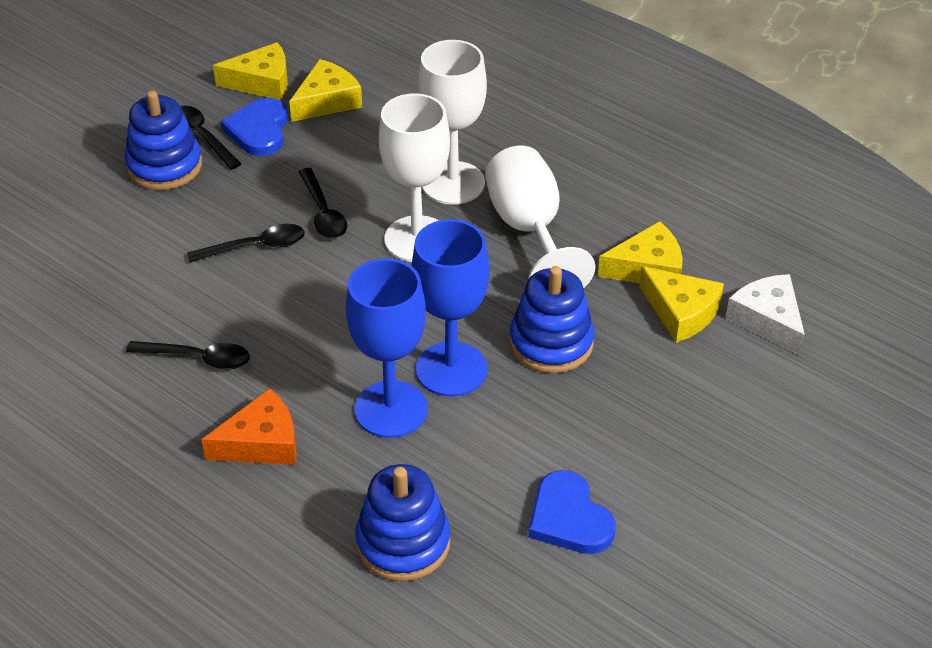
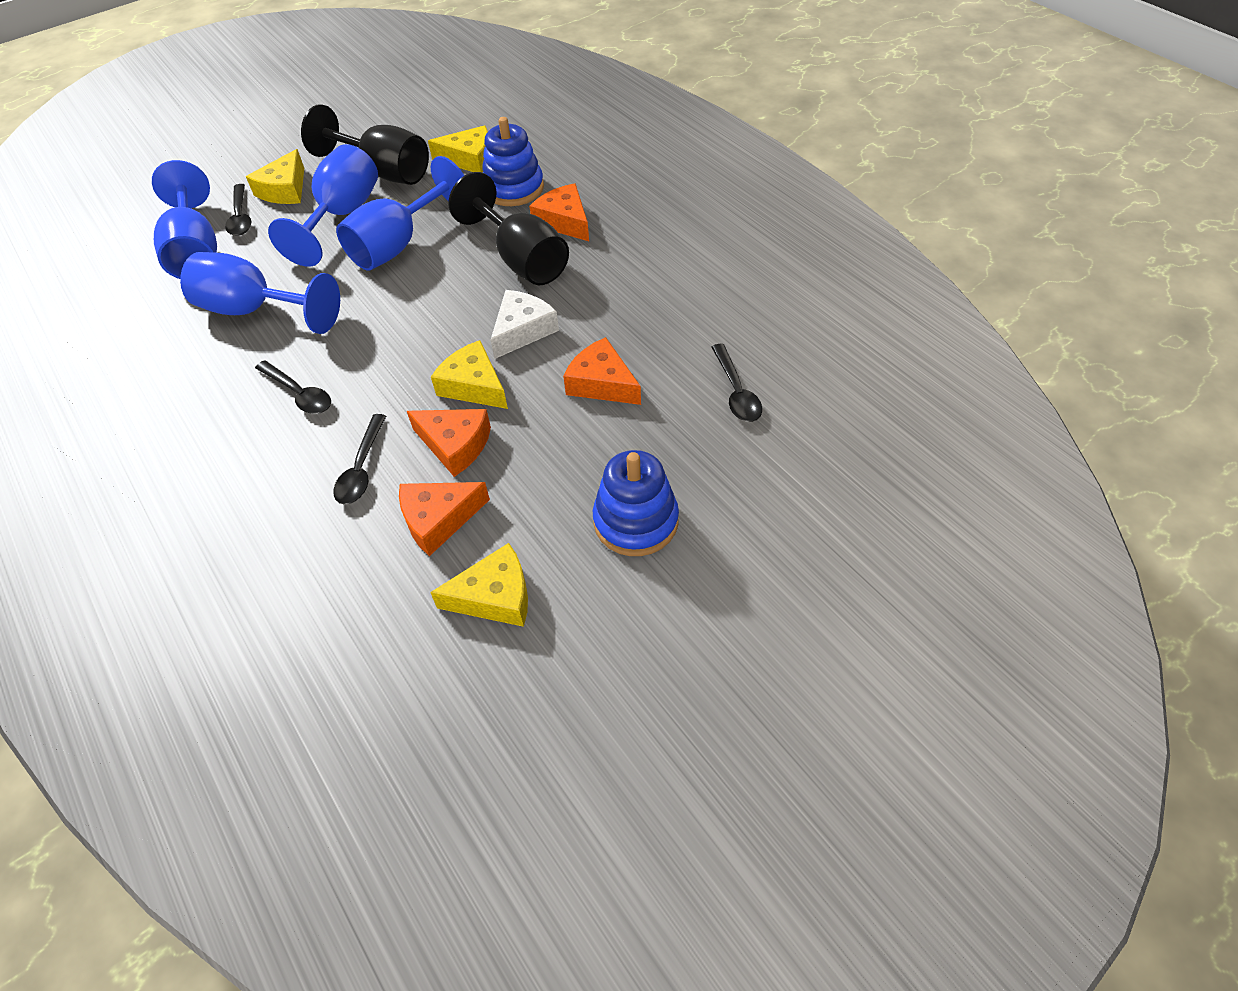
black goblet: none = 0 -> [301,104,429,185] [449,172,569,285] = 2
blue goblet: [346,258,428,438] [412,219,489,397] = 2 -> [152,160,217,279] [180,252,340,334] [268,144,378,267] [336,156,464,271] = 4
blue heart: [221,98,288,156] [528,470,616,554] = 2 -> none = 0
blue stacking toy: [125,90,202,190] [355,464,450,581] [510,266,594,373] = 3 -> [482,117,544,206] [593,450,679,556] = 2
orange cheese: [201,388,297,465] = 1 -> [399,482,490,556] [407,409,491,477] [529,183,589,241] [563,337,641,405] = 4
white goblet: [379,93,450,262] [418,40,487,205] [485,146,595,288] = 3 -> none = 0

